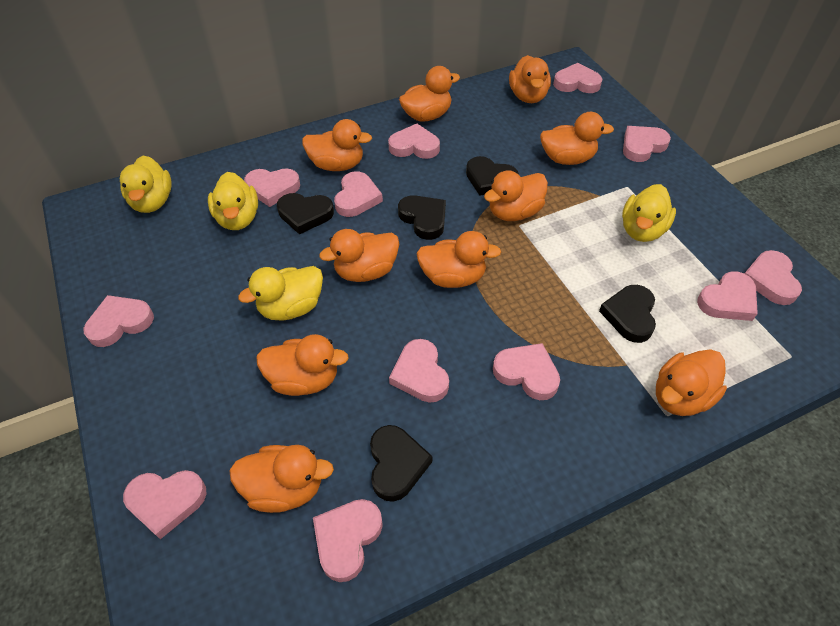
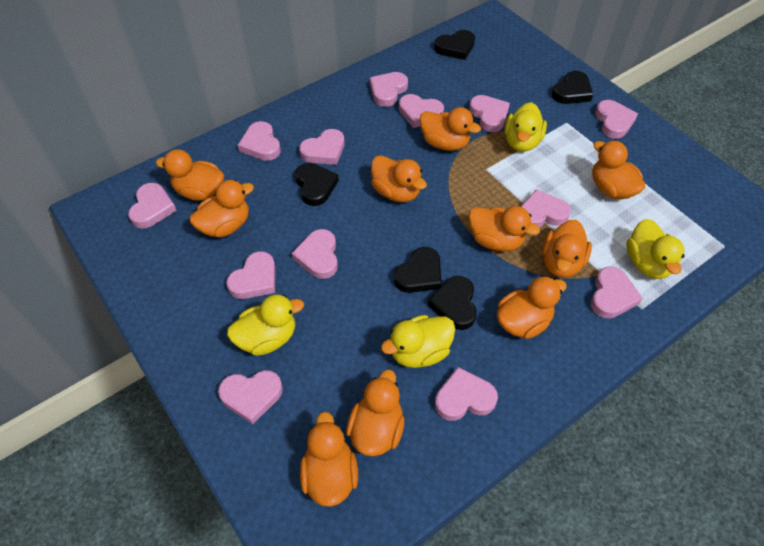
pink heart: [84,295,154,347] [123,470,206,539] [244,168,300,207] [313,499,383,582] [334,171,383,217] [388,124,440,159] [389,339,449,403] [493,343,560,400] [553,63,602,93] [623,126,671,162] [697,271,758,321] [745,250,802,305] = 12 -> [128,183,177,229] [218,370,283,424] [226,251,275,299] [238,121,281,161] [292,229,338,279] [299,129,345,165] [370,72,408,107] [399,94,444,128] [435,367,498,421] [469,95,510,132] [521,189,571,228] [591,266,643,319] [595,100,638,139] = 13

